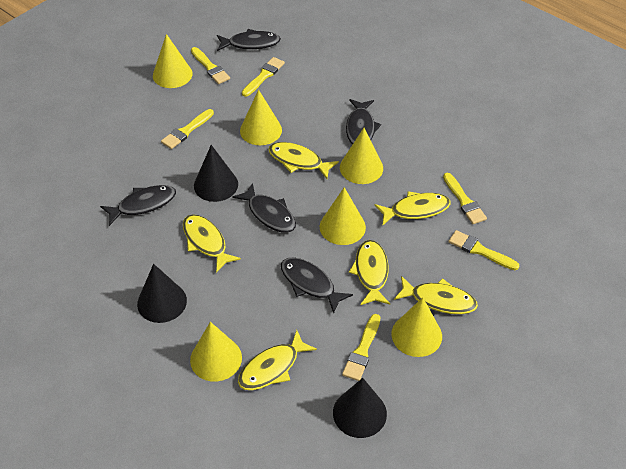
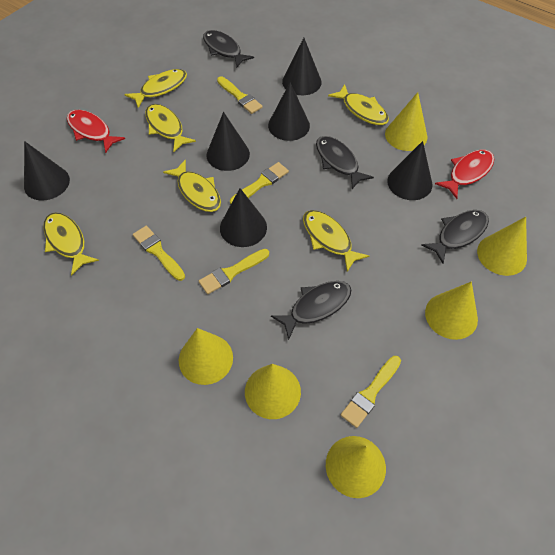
black cone: [137,264,187,323] [194,145,238,202] [333,378,387,438] = 3 -> [24,141,70,201] [206,112,250,171] [220,188,267,247] [268,82,310,141] [282,38,322,95] [387,141,433,200] = 6
black fish: [100,185,176,226] [217,29,281,51] [232,183,296,233] [281,257,353,314] [346,99,381,145] = 5 -> [203,30,254,68] [271,281,351,340] [316,136,374,189] [421,210,489,264] = 4
red fish: none = 0 -> [67,110,125,153] [435,150,494,199] = 2
yellow brush: [161,109,214,149] [191,47,230,84] [242,57,285,97] [342,314,380,381] [443,173,487,224] [448,230,519,270] = 6 -> [133,226,185,281] [199,249,269,294] [217,76,263,114] [230,162,289,204] [341,356,401,428] = 5

